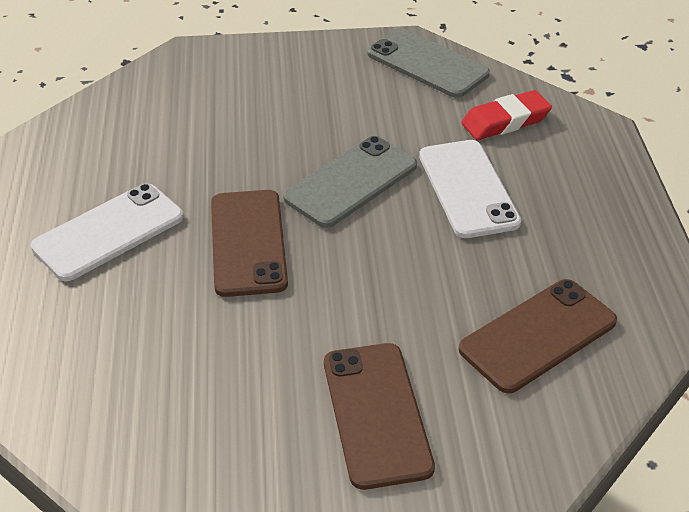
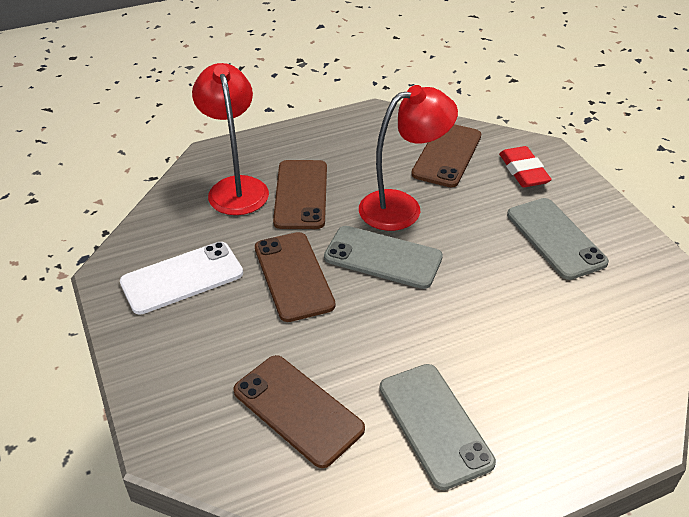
brown phone: [211,190,288,297] [324,343,435,490] [459,279,617,393] = 3 -> [233,355,365,468] [255,232,335,322] [273,160,327,229] [411,124,481,188] = 4
grey phone: [283,136,417,228] [367,28,490,98] = 2 -> [324,226,443,289] [380,364,496,490] [507,198,609,280] = 3
red lamp: none = 0 -> [192,63,269,215] [359,85,458,231] = 2
white phone: [31,183,183,281] [419,140,521,238] = 2 -> [120,242,243,315] = 1

